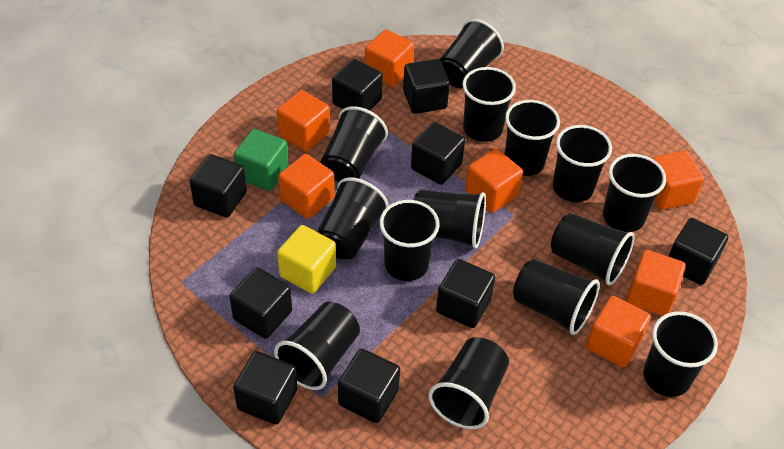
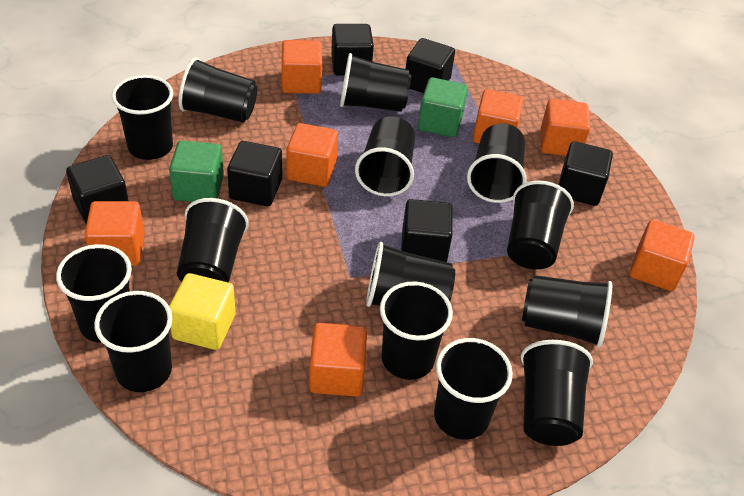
black cube: [189,154,247,217] [229,267,292,339] [233,351,297,425] [332,59,383,111] [338,349,400,423] [403,59,450,114] [411,122,465,185] [436,259,495,328] [668,218,728,285] = 9 -> [66,155,129,224] [227,141,282,206] [331,24,374,76] [401,199,453,262] [406,38,455,93] [558,141,613,206] = 6
green cube: [234,129,288,191] = 1 -> [169,140,224,202] [418,77,468,137] = 2

